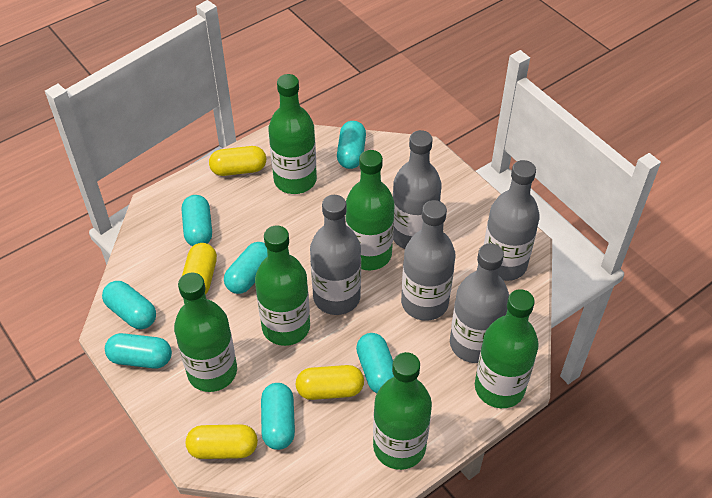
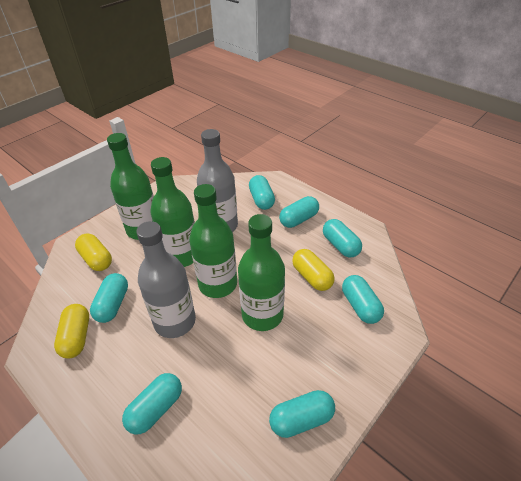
green bottle: [174,273,237,392] [255,226,310,346] [268,74,317,194] [345,150,395,270] [373,352,432,470] [475,289,539,408] = 6 -> [107,133,154,240] [150,157,195,267] [189,184,237,298] [238,214,285,331] = 4
grey bottle: [310,195,361,315] [392,130,442,249] [401,200,456,321] [450,243,509,363] [484,160,540,281] = 5 -> [136,221,196,338] [197,129,238,232] = 2
yellow capsule: [182,243,217,295] [186,424,258,459] [209,146,266,176] [296,365,364,400] = 4 -> [54,304,89,359] [75,234,112,271] [292,249,335,291] = 3

